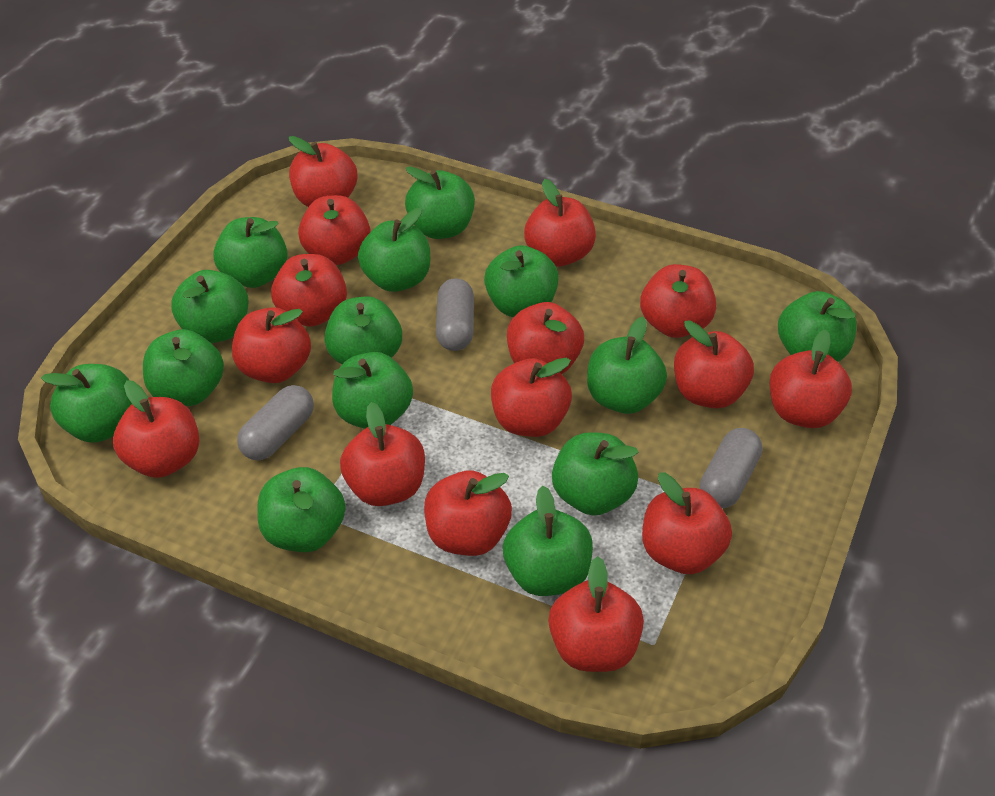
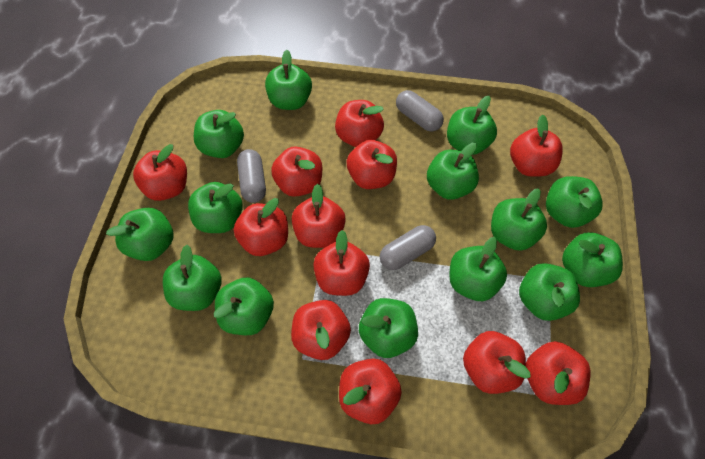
red apple: [113,380,199,478] [232,307,311,383] [271,254,347,327] [289,136,357,207] [298,195,370,265] [340,402,425,506] [424,470,512,556] [491,358,572,437] [507,302,584,374] [524,179,596,267] [549,556,644,672] [640,264,716,338] [642,472,732,574] [674,320,754,408] [770,329,852,428] = 15 -> [133,144,187,201] [234,198,288,256] [271,146,322,197] [291,300,351,360] [292,184,346,248] [313,230,370,296] [335,100,384,147] [339,358,402,424] [347,140,397,189] [463,331,530,394] [510,115,563,177] [526,341,590,405] = 12

